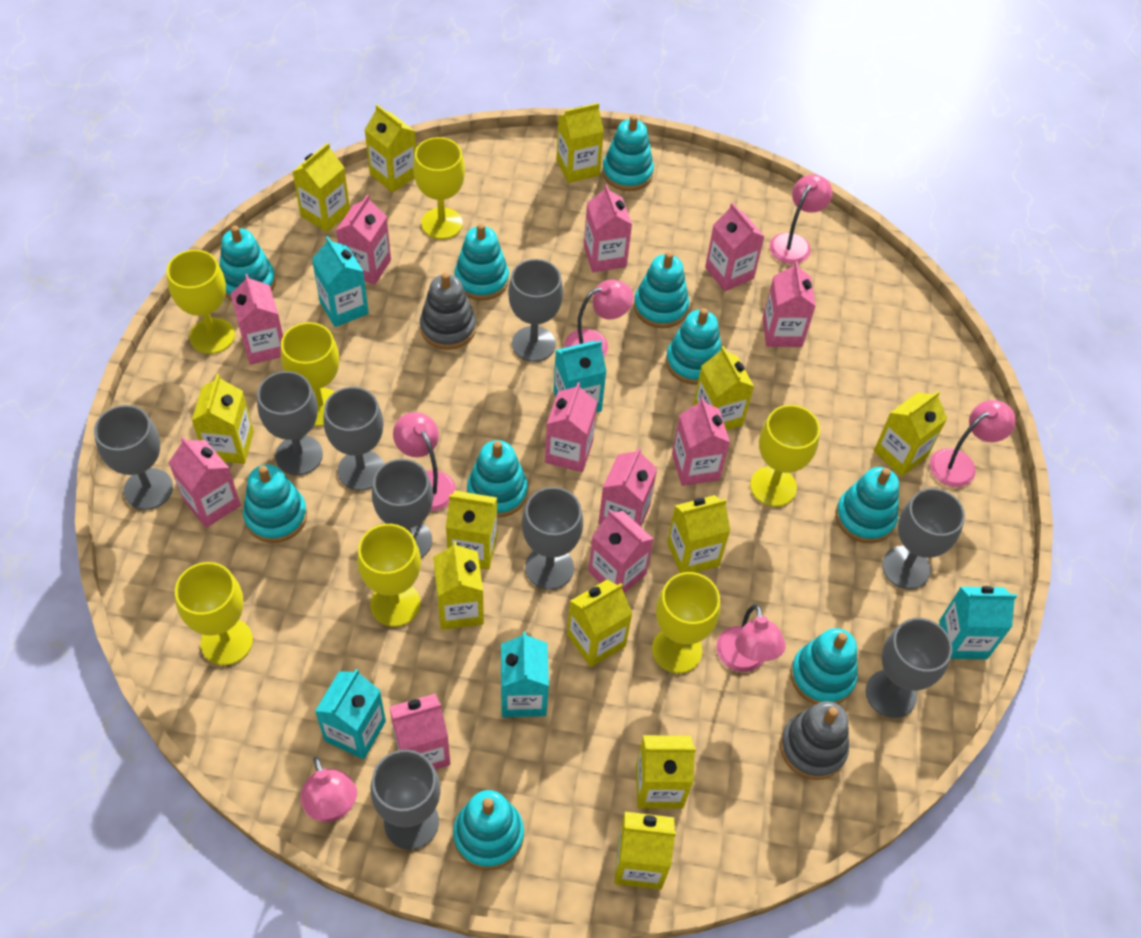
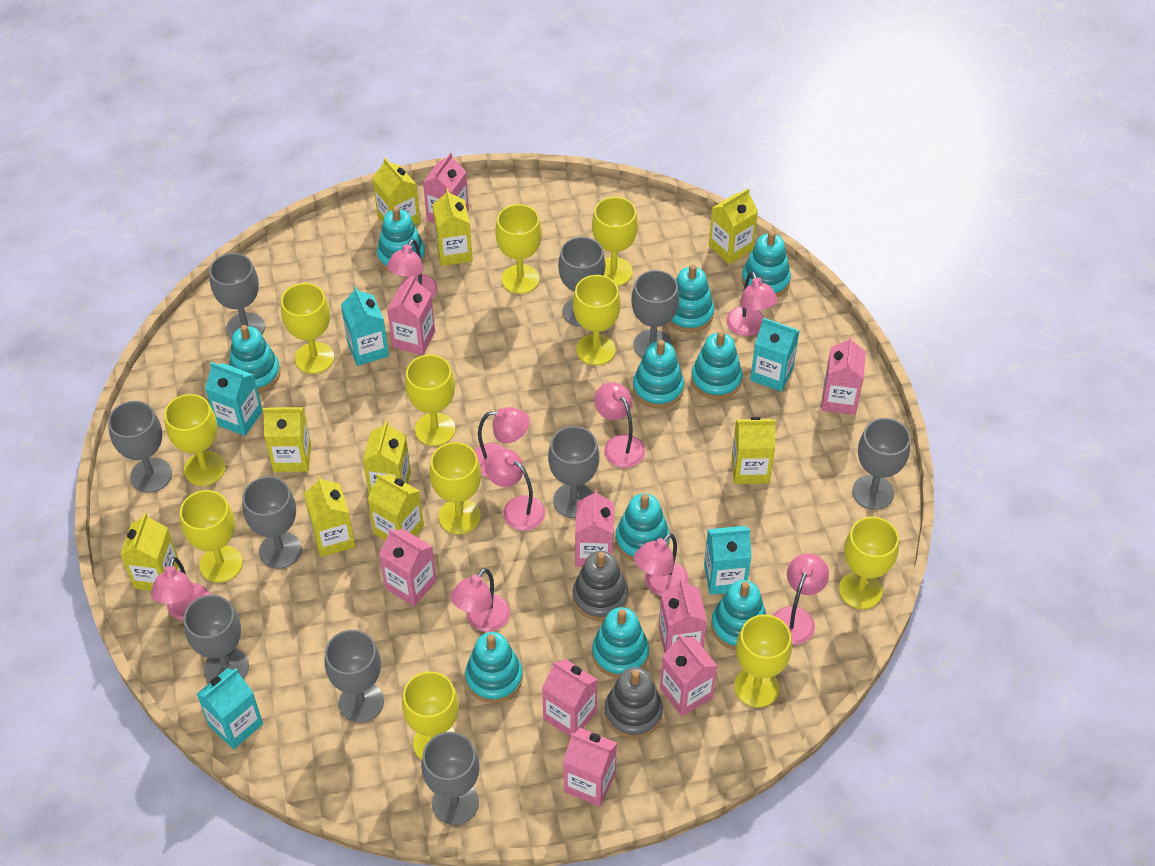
grey goblet: [94,405,173,510] [257,371,323,475] [323,387,384,491] [371,749,441,850] [372,459,433,558] [508,259,563,362] [522,487,583,590] [866,618,952,718] [882,488,965,589] = 9 -> [108,401,172,493] [184,595,249,682] [209,253,265,340] [242,476,302,569] [325,630,384,723] [421,732,480,825] [548,426,599,518] [558,237,605,327] [631,270,679,358] [852,418,910,510] = 10
pink carton: [169,437,241,528] [231,274,283,365] [336,194,391,285] [389,693,450,770] [545,382,597,472] [584,184,632,272] [588,509,653,593] [598,448,657,527] [672,397,730,486] [705,203,765,291] [762,261,816,347] = 11 -> [379,529,437,606] [387,276,435,355] [423,153,469,223] [542,659,598,737] [563,728,617,807] [575,489,614,567] [659,578,707,653] [660,634,717,716] [821,336,866,415] = 9
pink lamp: [301,756,357,822] [393,412,456,511] [564,280,633,357] [716,604,786,672] [769,174,833,264] [930,400,1016,487] = 6 -> [151,557,210,621] [387,239,438,298] [450,568,510,632] [474,407,530,477] [485,449,545,531] [594,382,645,468] [634,533,689,596] [727,272,778,336] [773,553,829,645] = 9
yellow carton: [192,374,254,464] [292,143,350,232] [364,104,416,193] [433,541,484,630] [446,491,497,570] [556,103,604,183] [567,580,633,667] [614,812,676,890] [636,735,696,808] [667,495,730,573] [693,346,754,430] [874,391,947,477] = 12 -> [120,513,179,591] [263,407,311,472] [304,476,356,557] [363,421,411,495] [368,473,424,541] [372,158,420,225] [432,188,472,266] [709,188,758,264] [732,417,776,484] = 9
yellow goblet: [167,250,235,354] [175,562,253,666] [281,322,339,426] [357,524,421,627] [413,137,465,239] [652,572,720,674] [750,405,820,507] = 7 -> [164,394,225,486] [180,490,243,583] [281,283,334,374] [402,671,459,760] [405,355,455,446] [429,442,481,534] [495,204,542,294] [573,275,620,365] [592,197,638,286] [734,614,792,708] [839,517,899,609] = 11

